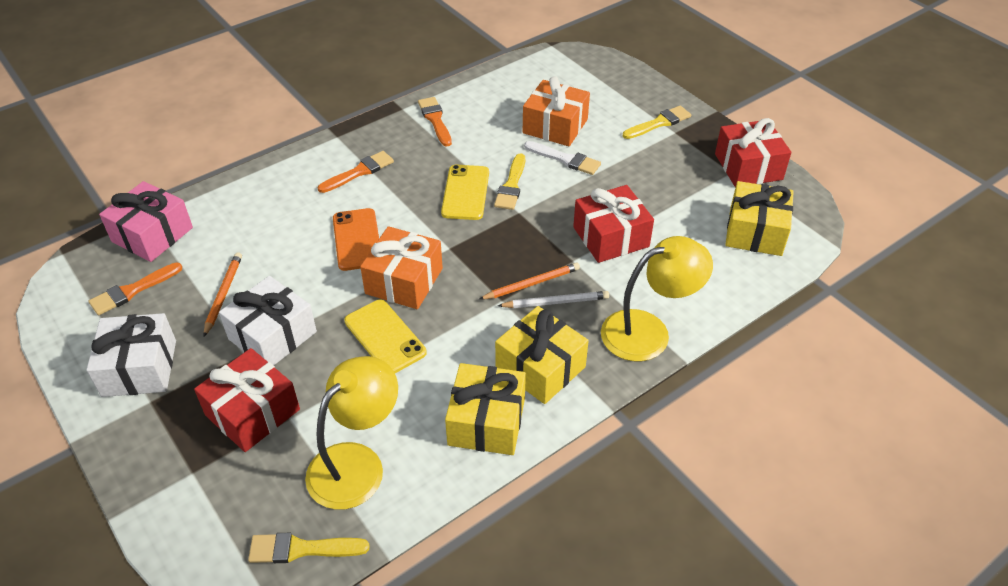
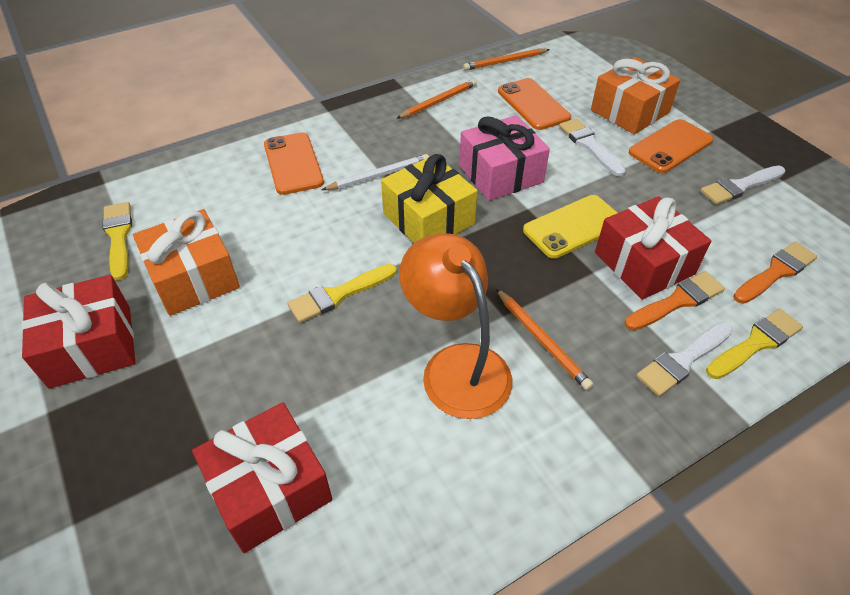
orange brush: [89,262,182,315] [318,151,394,193] [418,97,452,147] = 3 -> [625,271,725,330] [733,242,817,304] = 2
orange lamp: none = 0 -> [399,233,512,419] = 1
orange pencil: [204,252,242,337] [479,263,580,300] = 2 -> [396,79,477,119] [463,48,550,71] [496,289,594,390] = 3
orange phone: [333,208,379,271] = 1 -> [264,132,324,195] [498,78,571,130] [629,119,713,173] = 3
white brush: [524,141,601,175] = 1 -> [559,118,625,177] [636,322,733,396] [700,165,785,205] = 3
white gift: [86,313,176,397] [219,276,317,365] = 2 -> none = 0
yellow gift: [445,363,526,455] [495,306,589,404] [725,181,794,256] = 3 -> [381,154,478,243] = 1
yellow lamp: [305,356,398,510] [601,236,713,361] = 2 -> none = 0
yellow phone: [344,300,427,373] [441,165,489,220] = 2 -> [523,195,617,259] = 1

